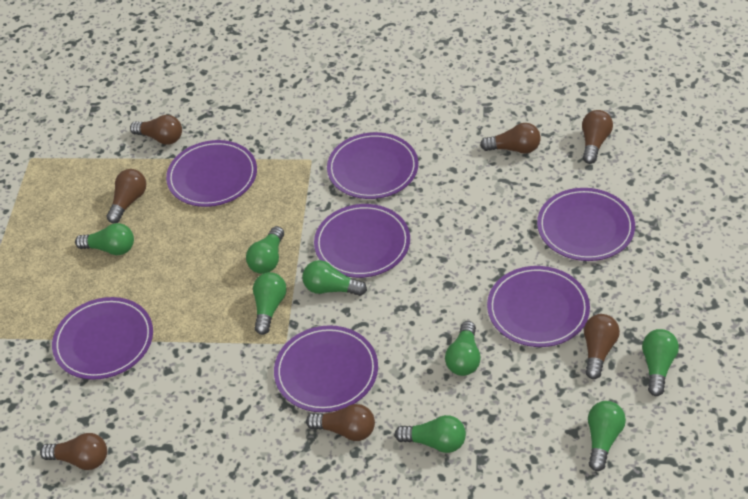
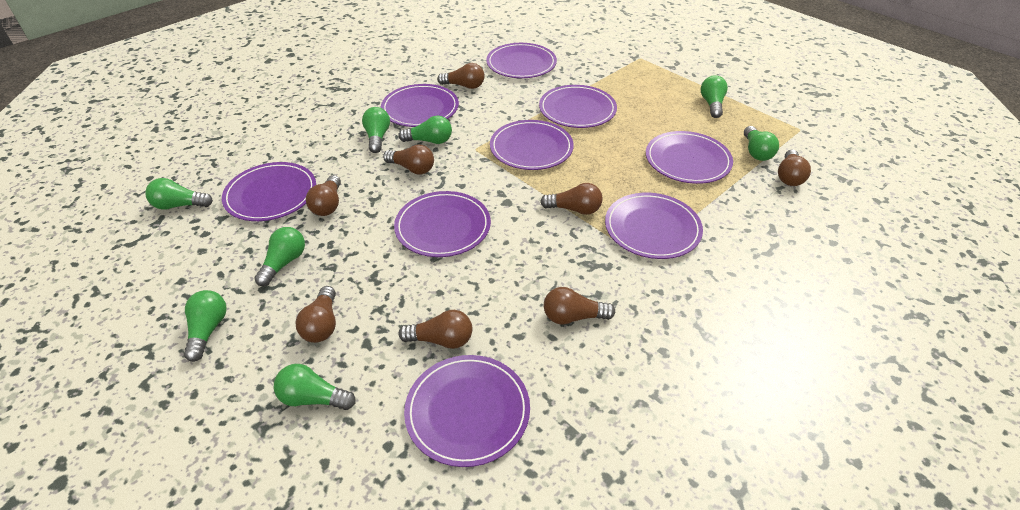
brown light bulb: [40,433,107,470] [106,169,146,223] [130,115,182,145] [306,404,375,441] [480,123,541,154] [582,110,613,164] [584,314,620,379] = 7 -> [295,286,336,343] [306,175,341,216] [383,145,434,174] [398,310,472,349] [437,63,485,89] [540,183,602,215] [544,287,615,325] [778,150,811,186] = 8
purple plate: [52,297,153,380] [166,140,257,207] [274,325,378,412] [314,204,410,278] [327,132,418,199] [487,266,590,347] [537,188,635,261] = 7 -> [222,162,316,221] [381,84,459,127] [394,191,491,257] [404,355,530,467] [486,43,557,78] [490,120,574,170] [539,85,617,128] [605,193,703,259] [646,131,733,184] = 9

